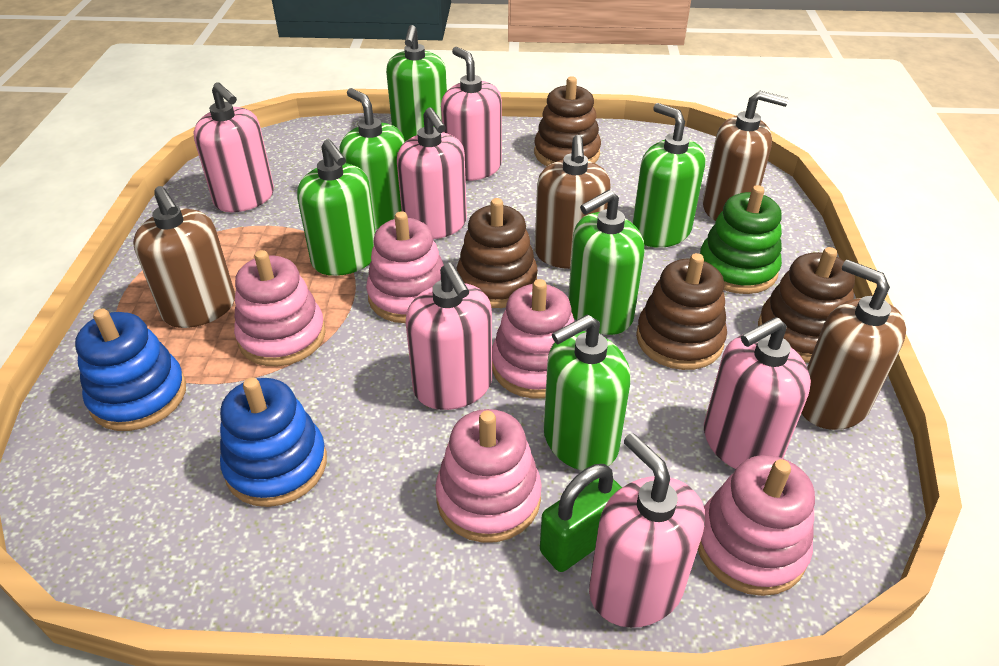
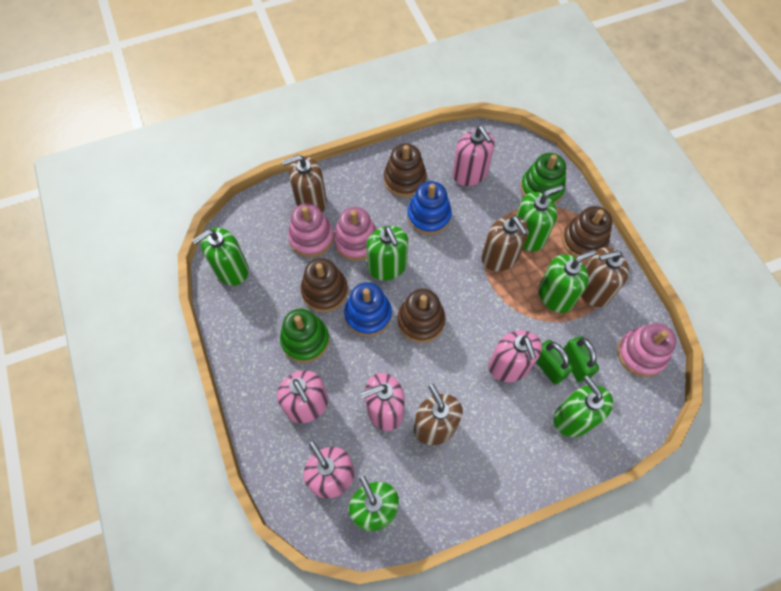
green padlock: [540,464,622,572] = 1 -> [536,340,573,384] [563,336,599,382] = 2
green stacking toy: [700,185,782,294] = 1 -> [280,309,329,363] [521,153,566,204] = 2
pink soap dispenser: [193,82,274,212] [397,108,467,239] [406,263,492,410] [441,47,502,181] [589,433,705,628] [704,317,811,469] = 6 -> [277,370,328,423] [303,441,355,499] [361,373,405,431] [453,126,495,186] [489,330,542,382] = 5
pink stacking toy: [234,250,326,366] [366,211,444,323] [435,409,542,543] [492,279,574,399] [698,455,815,596] = 5 -> [288,203,334,257] [333,207,377,261] [617,323,676,377] = 3

